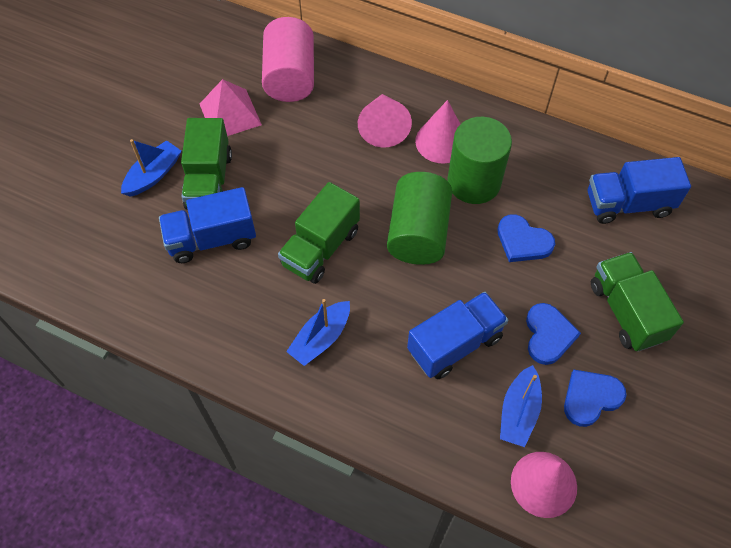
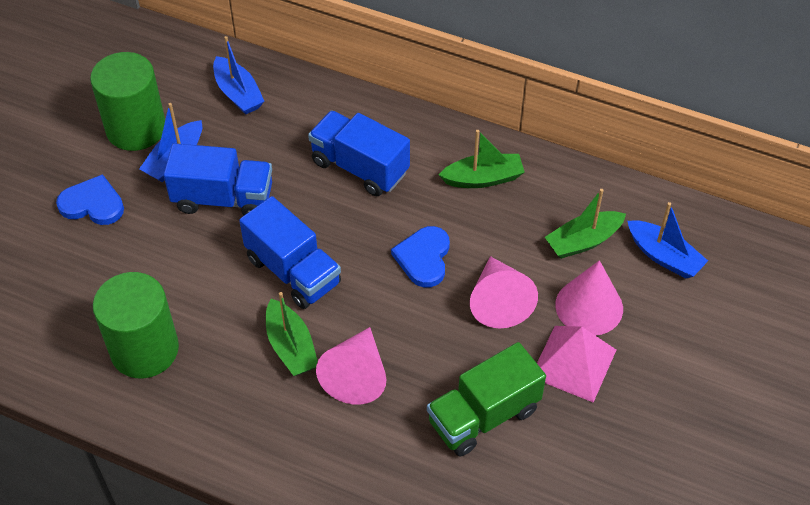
blue heart: [497,214,555,262] [526,303,581,365] [564,369,627,427] = 3 -> [56,174,124,225] [391,226,450,288] = 2
green boat: none = 0 -> [266,292,318,376] [439,130,525,188] [545,189,626,259] = 3
green truck: [181,118,232,210] [278,182,360,284] [591,252,684,352] = 3 -> [427,342,546,457] = 1
pink cylinder: [262,17,314,102] = 1 -> none = 0

